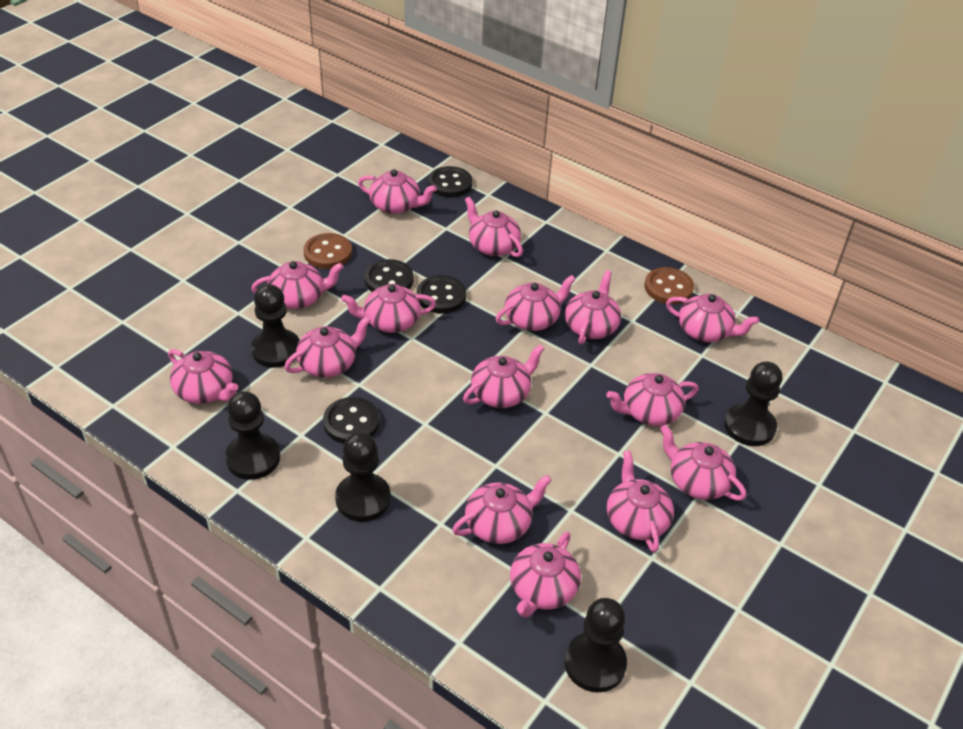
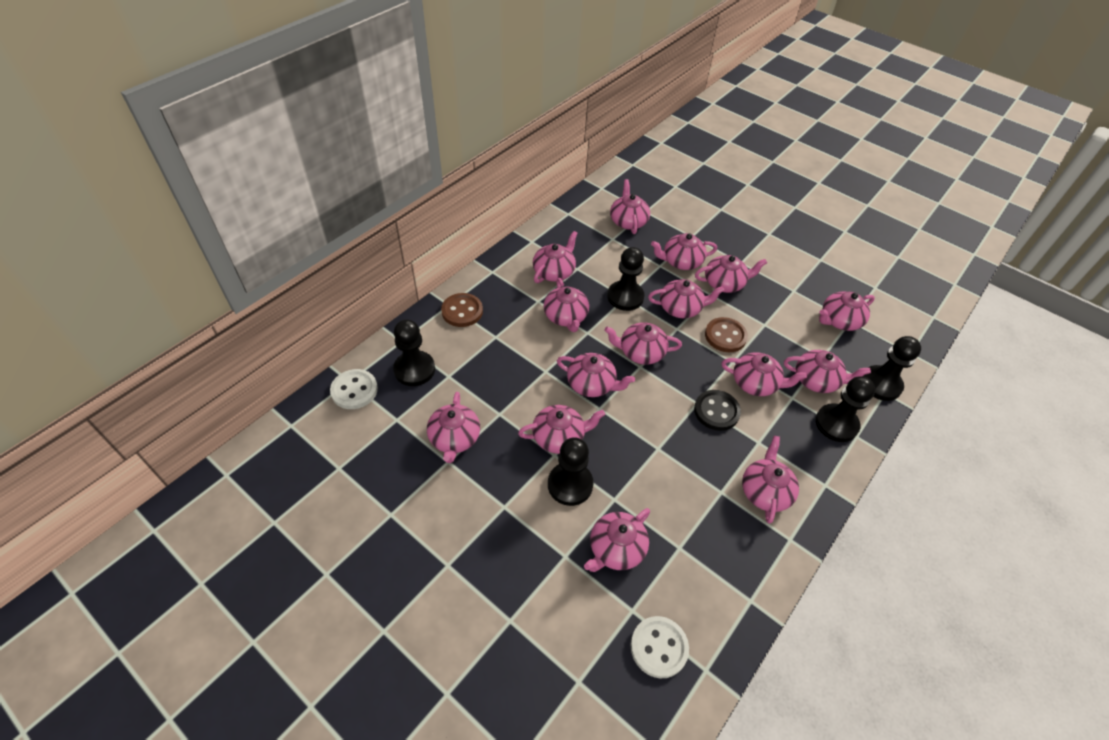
black button: [323,397,380,444] [364,259,414,292] [417,275,466,314] [428,166,472,197] = 4 -> [694,390,741,431] = 1
white button: none = 0 -> [330,369,378,409] [631,616,689,679] = 2

